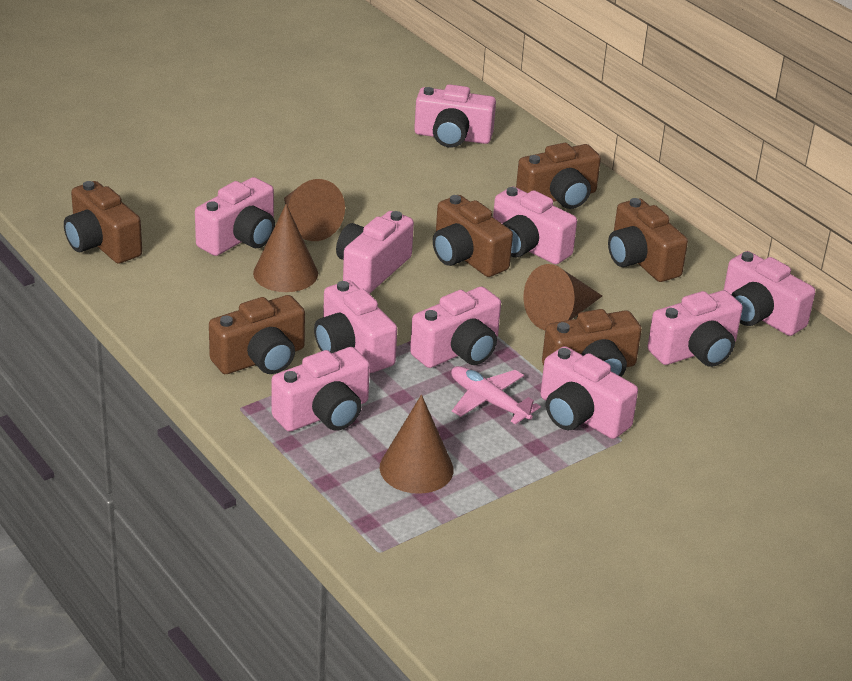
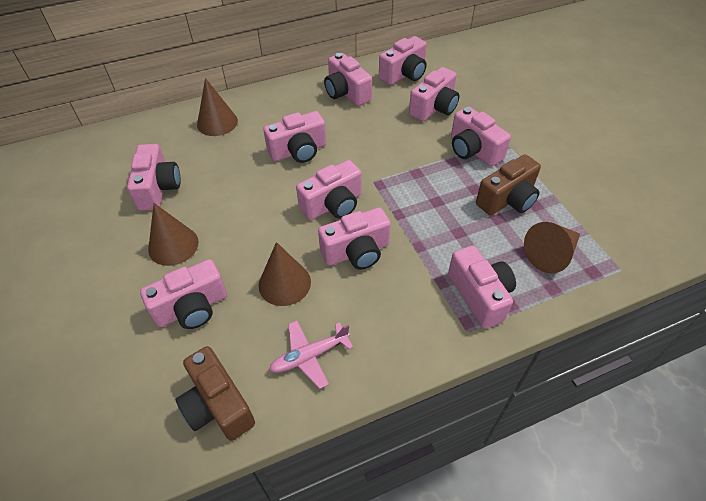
brown camera: [64,181,142,264] [209,295,305,374] [433,195,513,277] [516,143,601,209] [542,309,642,377] [608,198,688,282] = 6 -> [176,346,255,441] [476,155,541,215] = 2

